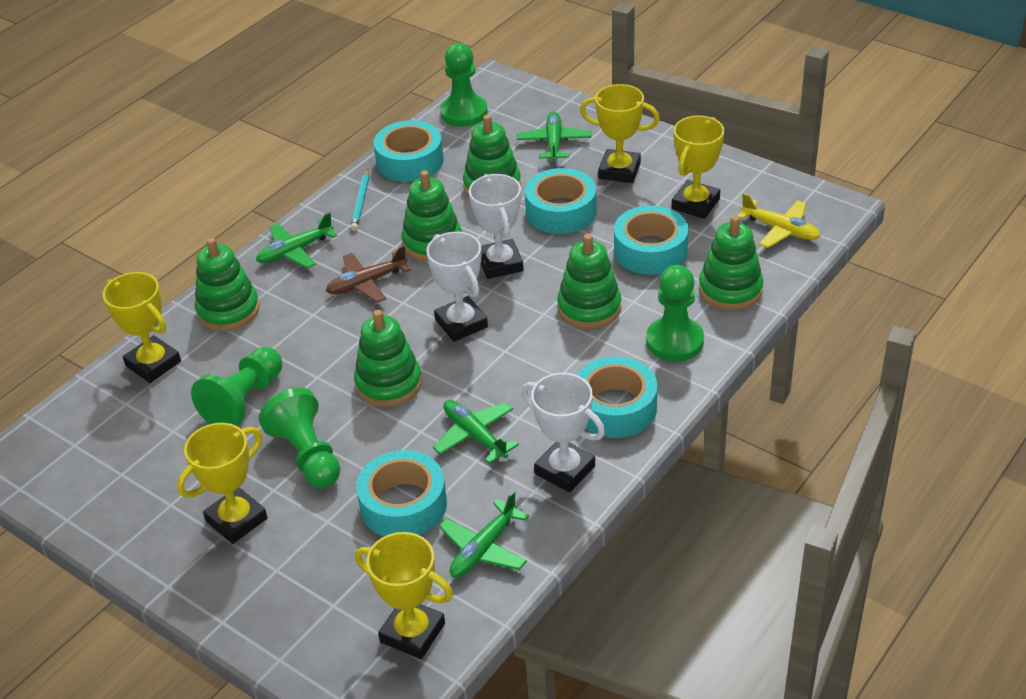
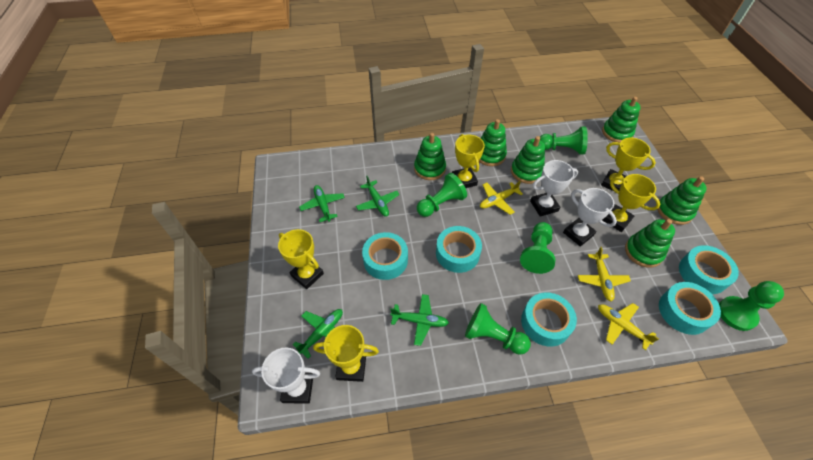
brown plane: [326,245,411,303] = 1 -> none = 0
green pawn: [191,347,282,426] [259,387,340,488] [440,43,488,127] [646,265,704,362] = 4 -> [417,173,467,217] [465,303,531,355] [520,222,556,274] [540,126,588,155] [719,281,784,331] = 5
turquoise pencil: [351,169,369,231] = 1 -> none = 0
yellow plane: [738,193,820,248] = 1 -> [480,181,523,215] [578,247,631,302] [598,303,659,350] = 3

